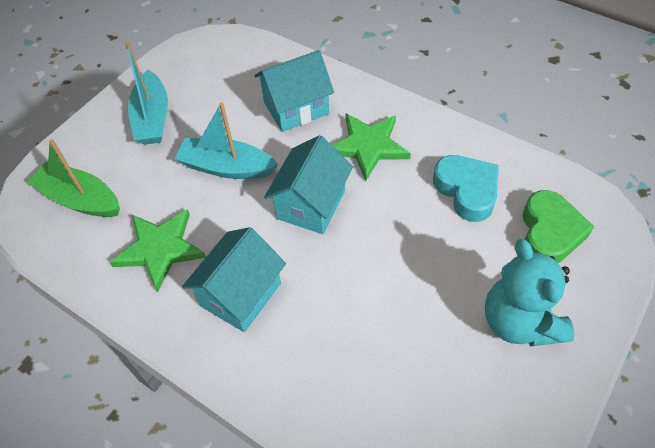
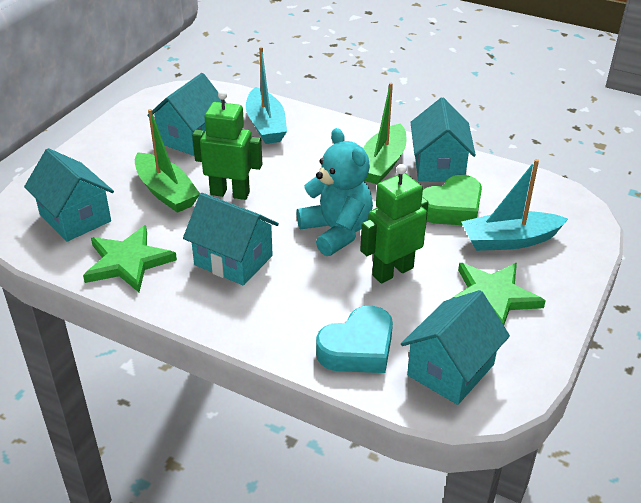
green boat: [27,139,120,217] = 1 -> [135,109,200,213] [363,83,406,184] = 2
green robot: none = 0 -> [192,90,262,200] [360,164,429,284] = 2
turquoise house: [182,227,286,332] [254,50,334,132] [264,135,353,234] = 3 -> [24,148,114,242] [147,73,226,156] [183,193,279,285] [401,290,510,405] [410,97,476,182] = 5

